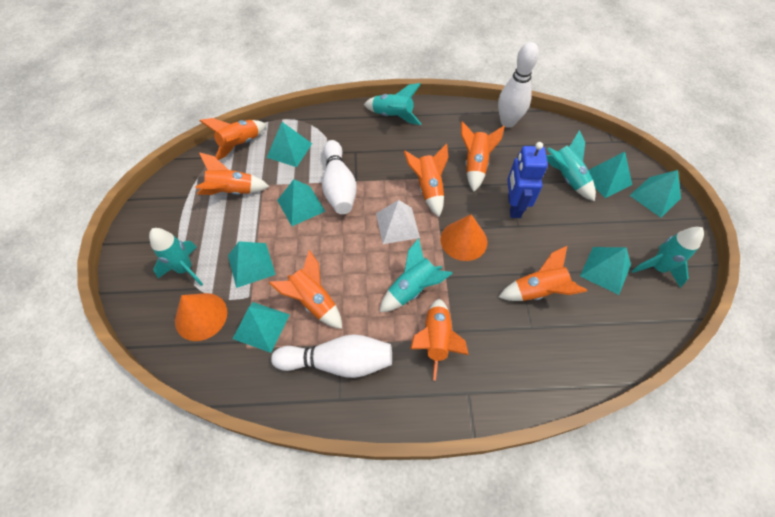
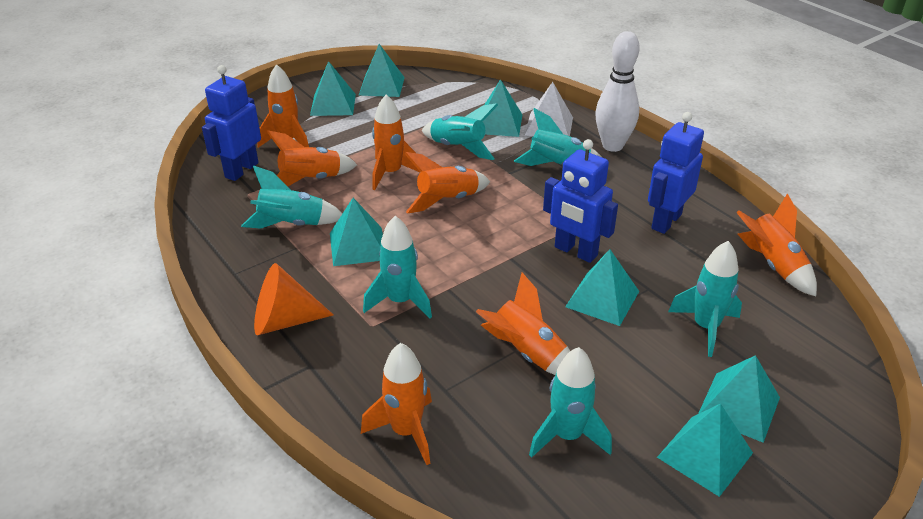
blue robot: [507,142,548,218] = 1 -> [202,65,261,181] [543,139,618,263] [648,112,704,234] = 3
orange cone: [175,293,227,341] [440,214,487,261] = 2 -> [254,263,333,335] = 1
turquoise rocket: [149,228,203,286] [364,83,421,125] [380,238,453,312] [546,130,596,201] [632,227,704,288] = 5 -> [241,165,342,229] [363,216,432,319] [422,103,498,160] [514,108,603,166] [529,347,612,458] [668,241,742,357] = 6
white bowling pin: [271,334,392,378] [322,140,357,214] [498,42,539,128] = 3 -> [595,31,640,152] = 1

